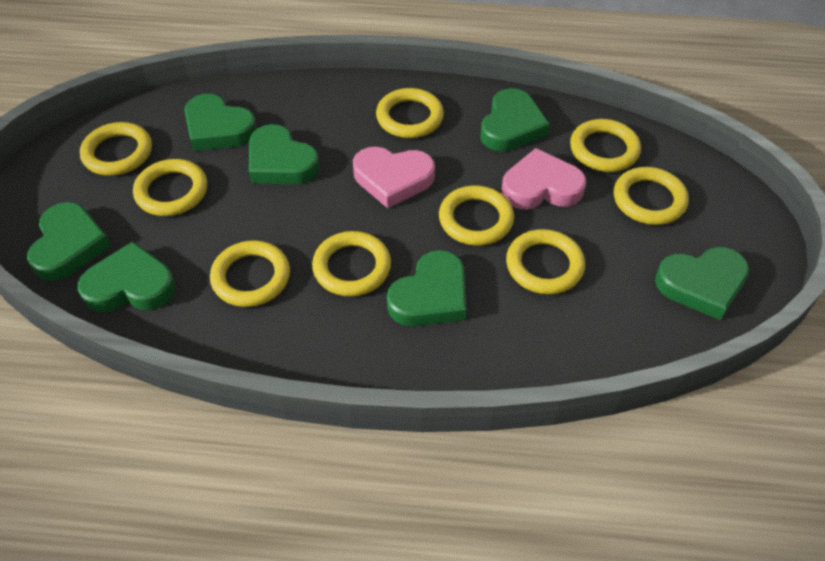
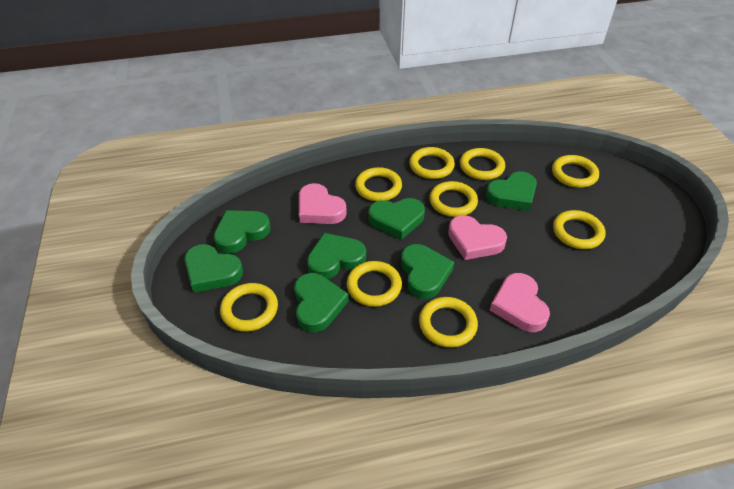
pink heart: [353,147,435,208] [501,148,586,210] = 2 -> [299,183,347,224] [448,215,507,260] [490,273,550,332] = 3

